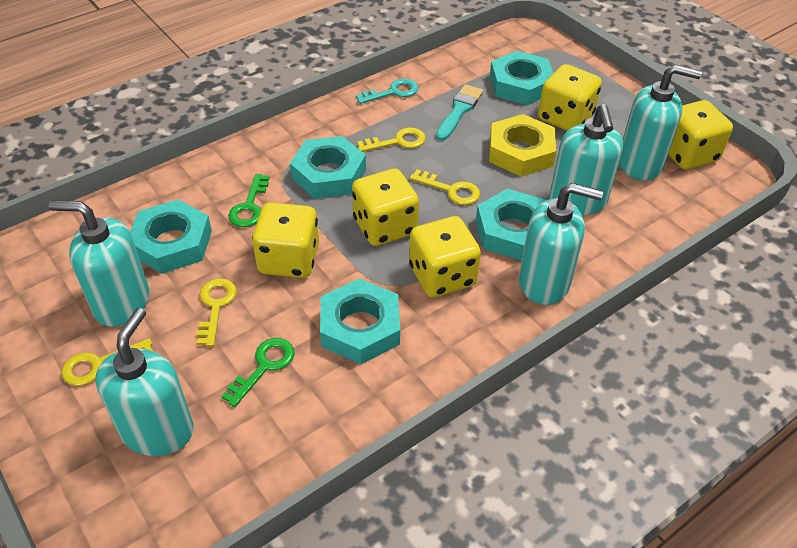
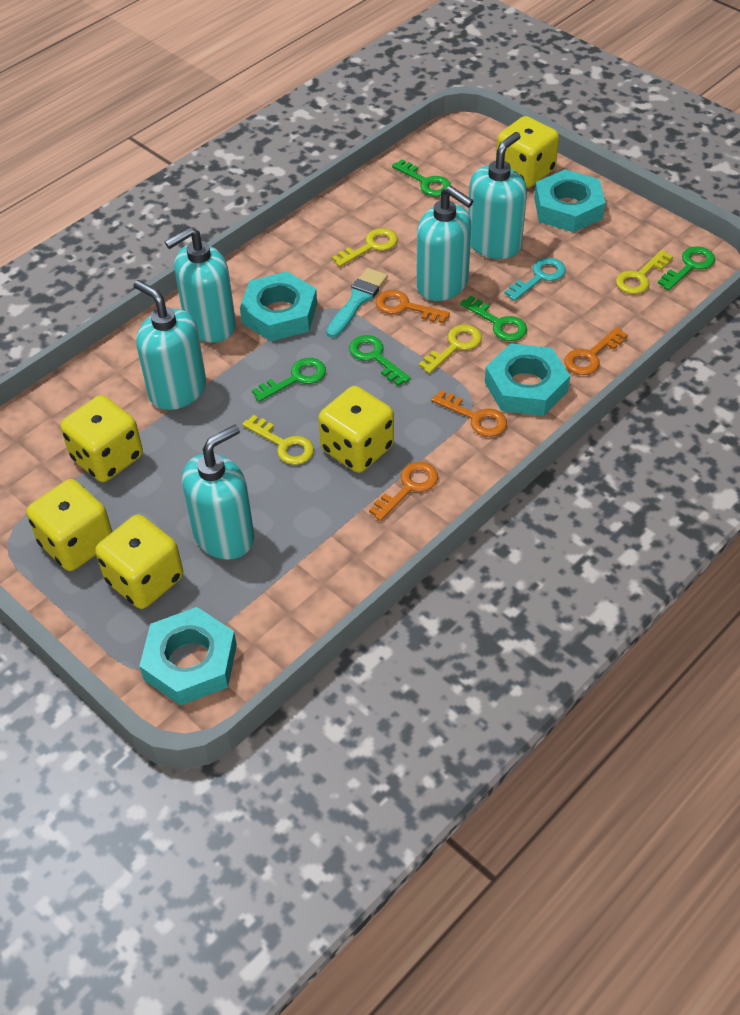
green key: [221,338,295,407] [228,174,269,227] = 2 -> [252,358,326,402] [349,335,411,386] [392,159,451,196] [460,296,527,341] [658,246,715,290] = 5
orange key: none = 0 -> [369,462,438,521] [376,290,450,324] [431,390,507,437] [565,327,628,375] = 4
turquoise nut: [130,199,212,274] [290,136,366,199] [320,279,400,364] [476,189,546,261] [490,51,553,105] = 5 -> [139,607,237,705] [240,272,317,341] [485,343,570,416] [534,169,605,232] = 4
yellow nut: [489,114,556,177] = 1 -> none = 0

